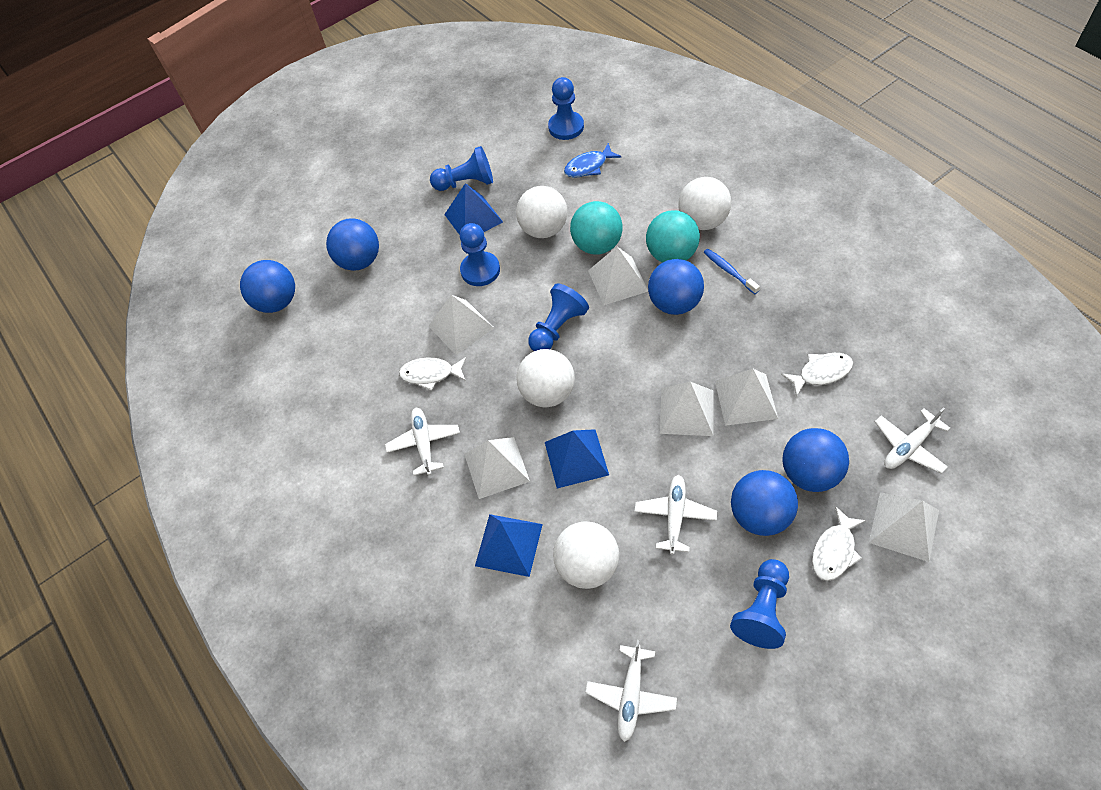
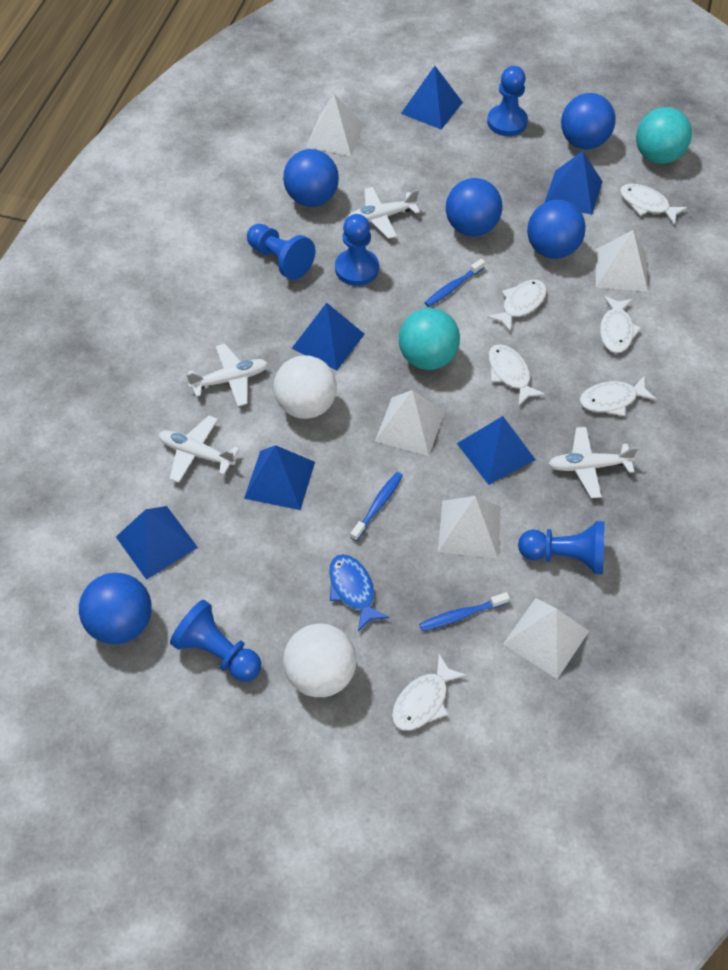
blue pyramid: [444,183,503,235] [475,514,543,577] [545,429,609,488] = 3 -> [116,506,198,580] [244,445,315,510] [291,303,365,370] [401,66,463,130] [457,416,536,485] [544,151,603,215] = 6
blue toothbrush: [704,249,760,294] = 1 -> [350,472,403,541] [419,592,510,631] [425,259,485,307] = 3
white ball: [516,186,568,238] [516,349,575,407] [553,521,619,589] [678,177,731,230] = 4 -> [273,355,337,419] [283,623,357,697] = 2
white fish: [399,357,466,391] [781,353,853,397] [812,506,866,581] = 3 -> [392,654,467,731] [487,280,547,333] [488,344,545,406] [580,375,657,416] [600,296,641,353] [620,184,687,225] = 6
white pyramid: [428,295,494,355] [464,437,530,499] [588,247,648,305] [660,382,714,436] [715,369,778,426] [869,492,939,562] = 6 -> [306,94,364,156] [375,390,445,456] [438,496,501,558] [503,598,589,679] [596,230,648,292] = 5

